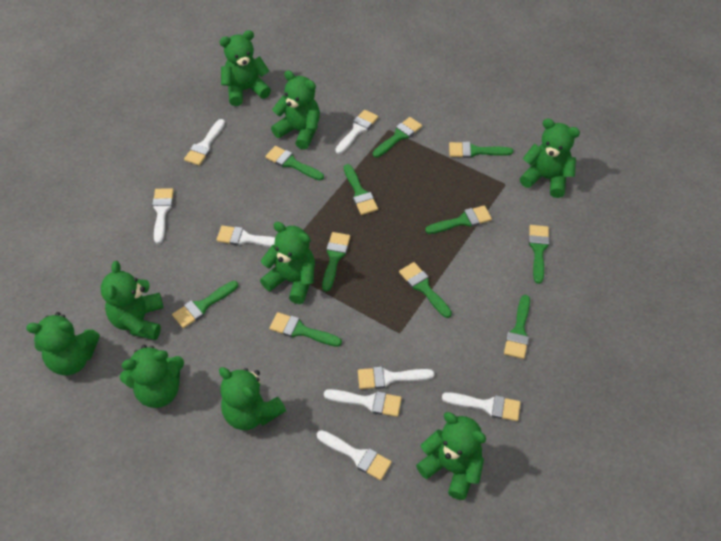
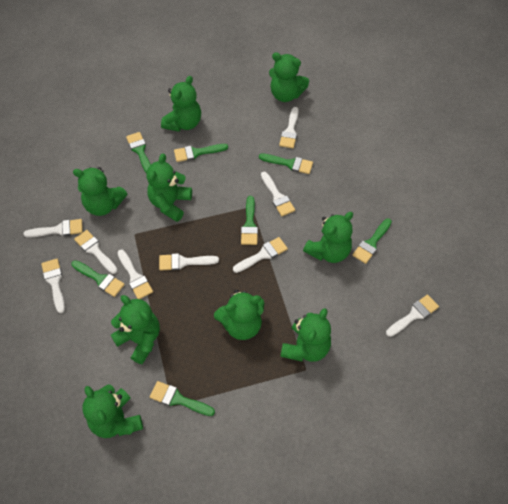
green brush: [172,281,238,328] [265,146,324,180] [269,312,342,347] [322,232,350,291] [344,164,378,215] [373,117,422,158] [399,262,452,318] [425,205,492,234] [449,142,513,158] [504,295,530,359] [529,225,549,284] = 11 -> [71,260,125,297] [126,132,151,173] [150,381,215,416] [174,144,228,162] [241,196,258,245] [259,153,313,174] [352,219,392,264] = 7
white brush: [152,188,174,244] [184,119,225,166] [216,225,275,247] [317,430,392,480] [324,389,402,417] [335,110,378,154] [358,367,435,389] [442,392,521,421] = 8 -> [24,219,83,238] [41,259,65,313] [74,230,118,274] [117,250,153,299] [159,253,219,271] [233,237,288,273] [261,172,295,216] [279,107,299,148] [386,294,439,337] = 9

